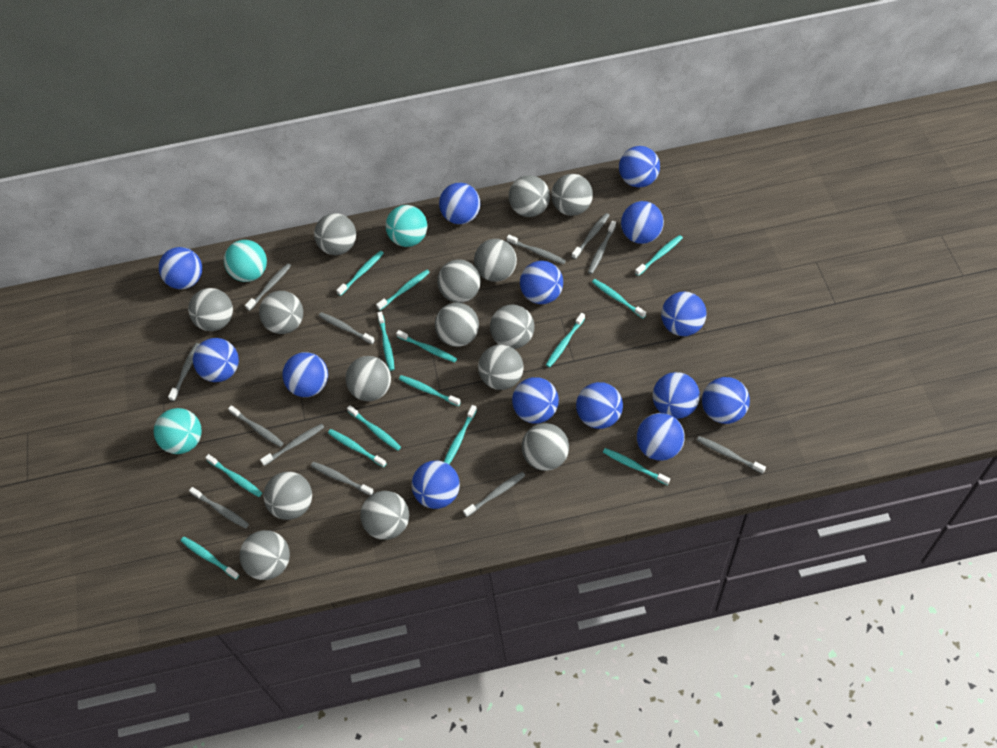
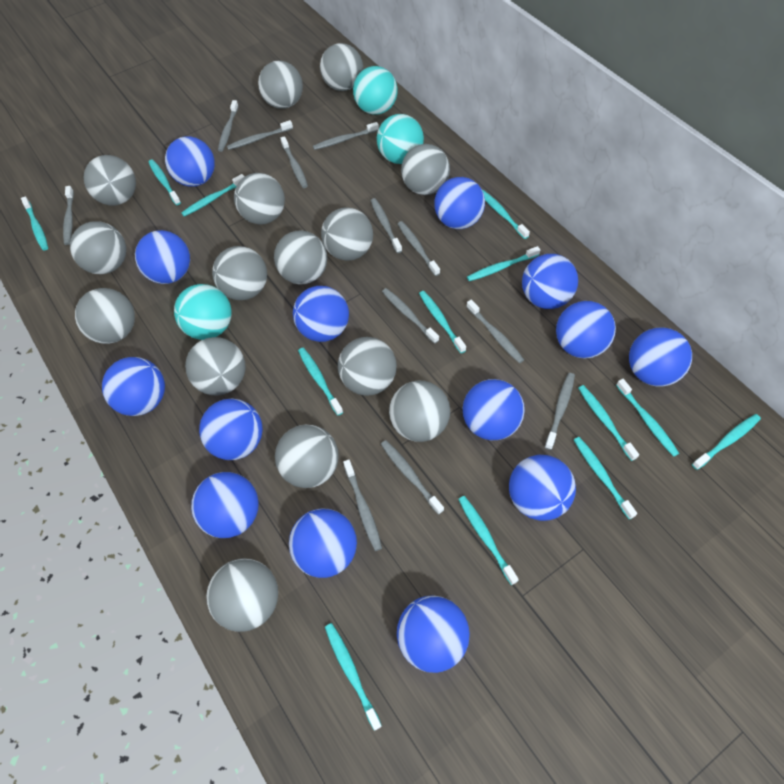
turquoise toothbrush: [181,537,239,580] [205,454,262,497] [328,429,387,468] [336,251,384,296] [347,405,401,451] [376,270,430,310] [377,312,395,371] [396,330,457,363] [399,375,461,406] [444,405,477,464] [546,313,585,367] [592,279,646,319] [603,448,670,485] [635,235,683,276] = 14 -> [21,196,48,251] [148,159,181,205] [181,174,245,217] [298,348,343,416] [325,623,382,731] [419,291,466,353] [458,496,519,585] [467,246,540,281] [482,190,530,239] [574,437,637,520] [578,385,639,461] [616,379,679,457] [692,414,761,470] = 13

